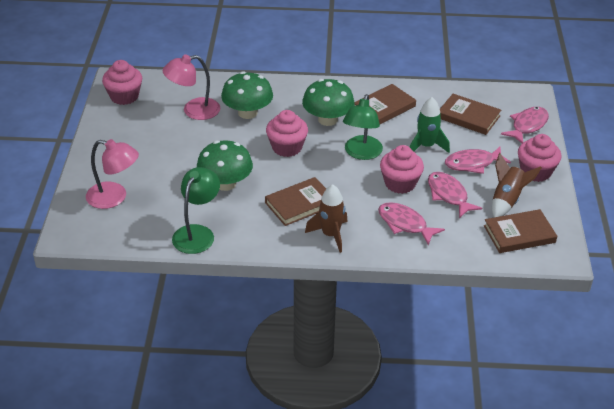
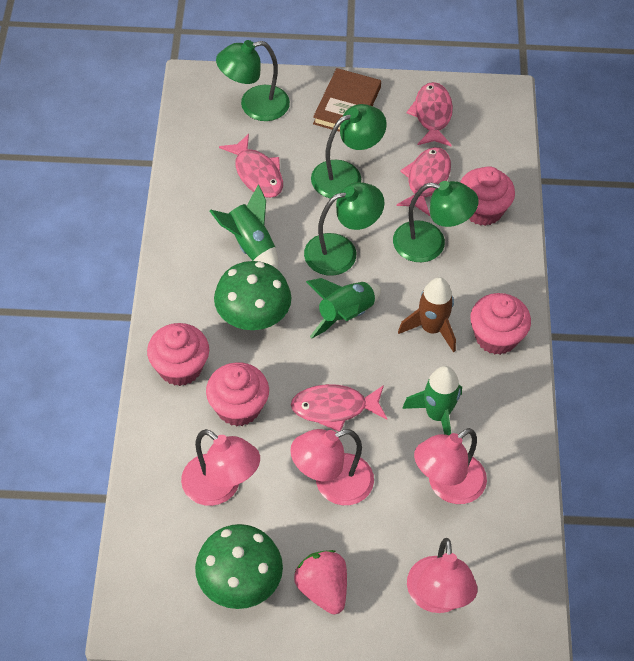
brown book: [265,177,326,226] [354,84,416,124] [440,94,501,135] [484,209,557,253] = 4 -> [313,68,381,132] = 1
brown rocket: [305,184,347,253] [492,153,542,217] = 2 -> [398,277,456,352] = 1
green lamp: [172,167,220,254] [343,94,383,160] = 2 -> [216,40,290,121] [304,182,385,276] [311,104,387,199] [393,181,479,262] = 4
green mushroom: [197,140,253,191] [221,71,273,119] [302,79,354,126] = 3 -> [195,524,283,609] [214,261,291,330] = 2
green rocket: [410,97,450,153] = 1 -> [210,184,278,270] [306,278,381,339] [402,366,462,435] = 3
pink lamp: [86,139,139,209] [163,54,220,120] = 2 -> [181,429,260,506] [290,429,374,505] [407,538,477,613] [414,428,487,504] = 4
pink strawberry: none = 0 -> [294,550,347,614] = 1

